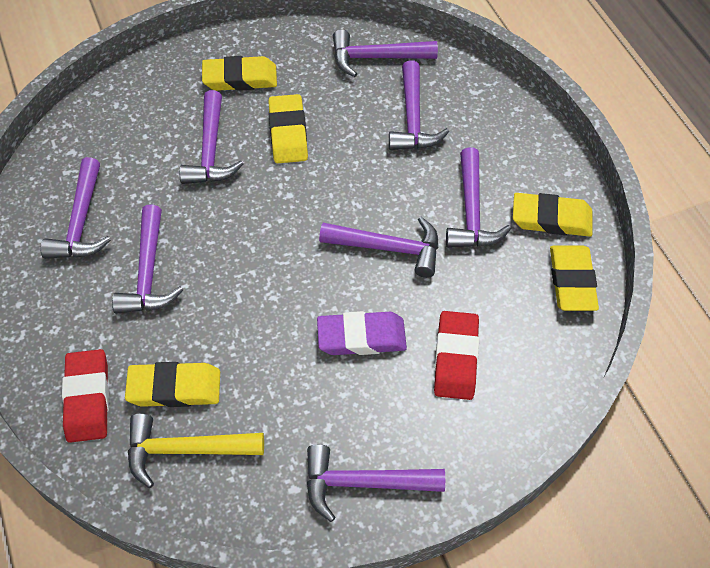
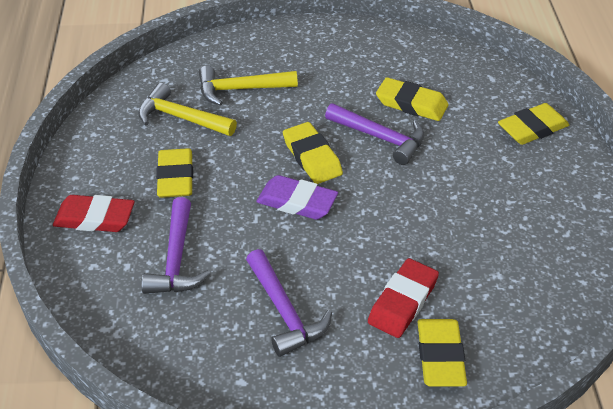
purple hammer: [41,157,111,259] [112,205,183,314] [179,90,244,184] [307,444,445,522] [319,217,438,278] [333,29,438,77] [389,60,449,150] [446,147,511,248] = 8 -> [141,197,210,294] [246,249,332,357] [325,103,424,165] = 3
yellow hammer: [128,414,264,488] = 1 -> [138,83,237,136] [199,65,298,106] = 2

